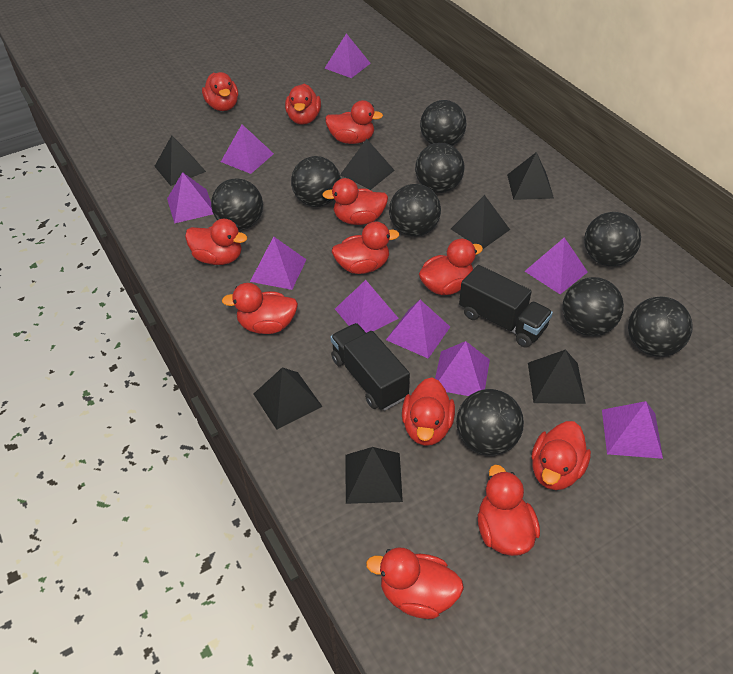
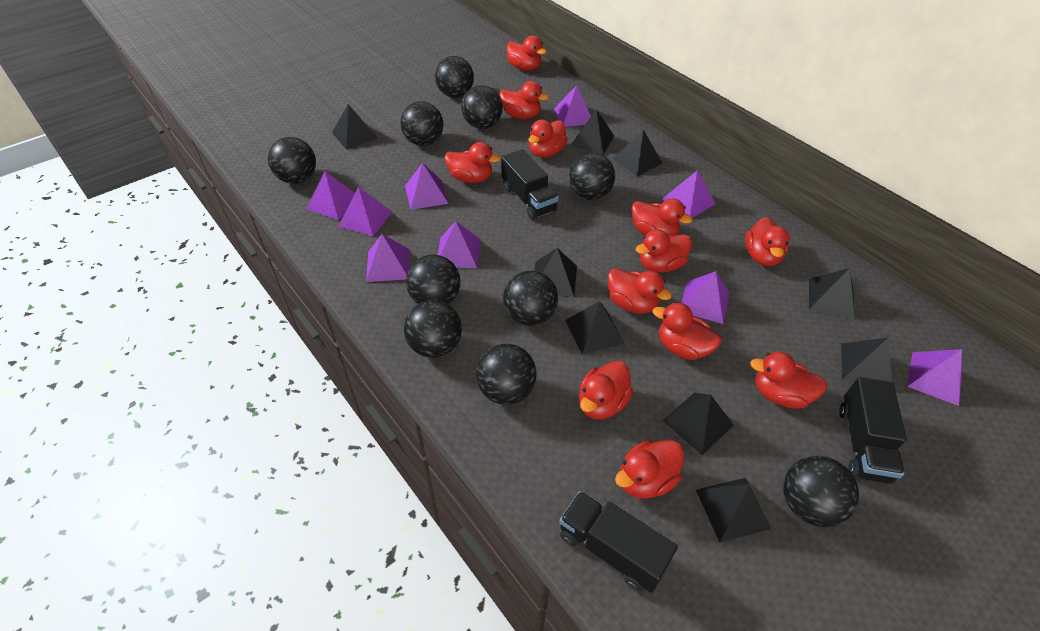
black ball: [211,178,263,230] [291,156,341,207] [389,184,441,236] [415,143,464,193] [420,100,467,146] [456,389,524,456] [562,277,624,336] [584,212,641,266] [628,296,693,357] = 9 -> [268,137,316,184] [400,101,444,146] [404,300,462,358] [406,255,461,304] [435,56,474,98] [461,85,503,129] [476,344,537,405] [503,271,558,326] [569,153,615,200] [783,456,859,527] = 10
black pyramid: [154,135,206,186] [254,367,323,430] [340,139,395,190] [345,447,403,504] [451,195,510,249] [507,152,554,200] [528,349,586,404] = 7 -> [332,104,378,150] [534,248,577,297] [565,301,624,355] [571,110,614,155] [613,130,662,176] [662,393,734,455] [696,478,771,543] [809,268,855,320] [841,337,892,383] = 9
black truck: [330,323,410,410] [459,265,553,348] = 2 -> [501,149,559,220] [559,491,678,593] [839,377,906,484] = 3

